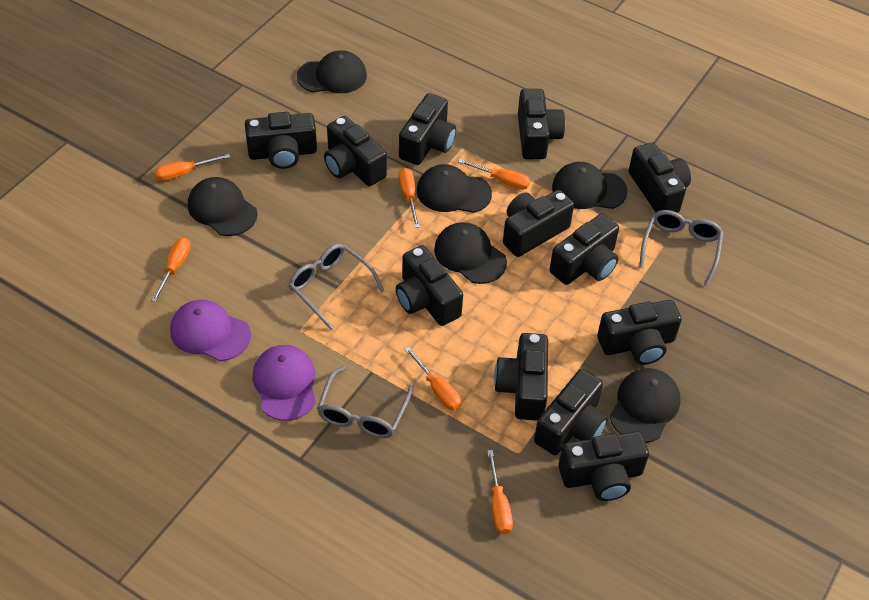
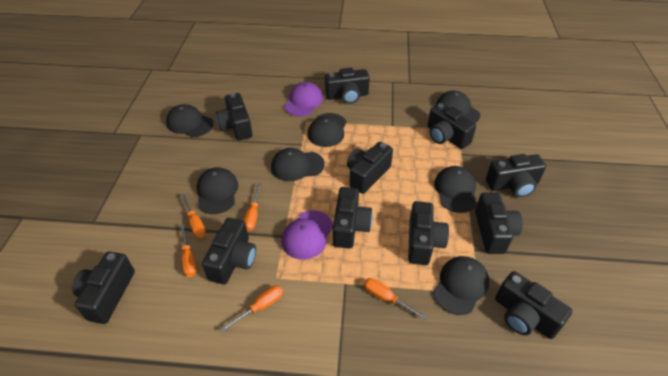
black camera: [245,112,317,169] [324,116,387,186] [396,245,463,326] [399,93,456,165] [494,333,548,421] [503,190,574,257] [518,89,565,159] [534,369,608,455] [549,214,619,285] [558,431,649,501] [597,300,682,365] [629,142,691,213] = 12 -> [72,251,135,324] [202,218,256,285] [216,93,252,141] [325,68,370,104] [333,187,373,249] [347,142,393,194] [408,201,449,265] [428,103,476,149] [475,193,523,254] [486,154,546,197] [495,271,572,339] = 11
black cap: [188,177,258,236] [297,50,367,93] [417,164,492,213] [434,222,507,284] [552,162,628,209] [610,368,680,443] = 6 -> [166,104,213,137] [197,167,238,214] [271,148,325,181] [308,113,347,147] [433,256,489,315] [434,166,477,213] [436,91,480,123] = 7
grey glasses: [288,243,384,331] [317,366,413,438] [639,210,723,286] = 3 -> none = 0
orange screwdriver: [151,238,191,302] [155,154,230,181] [399,168,420,228] [405,346,461,410] [458,159,530,190] [487,450,513,534] = 6 -> [180,224,197,277] [181,194,206,238] [221,285,283,332] [244,184,261,231] [364,278,427,320] = 5

